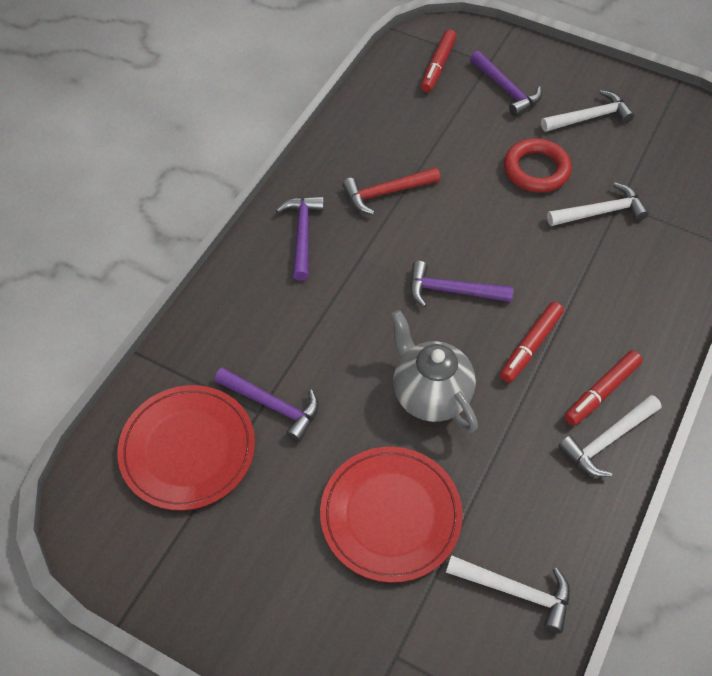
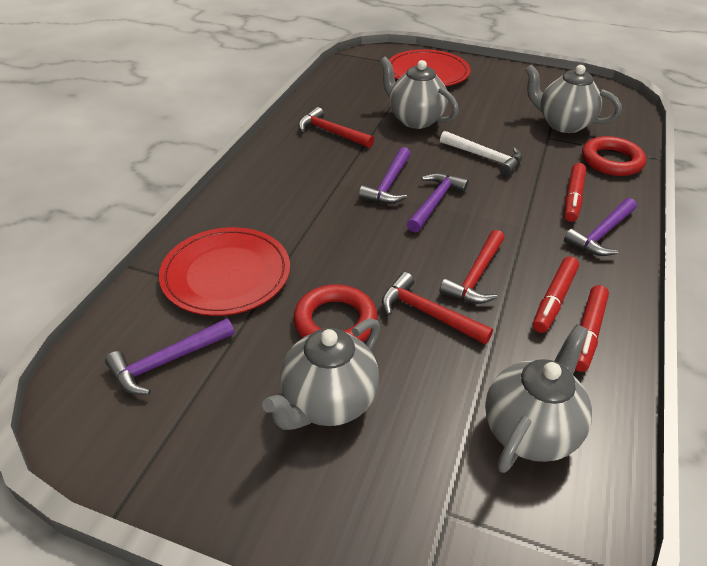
grey teapot: [391,310,478,433] = 1 -> [262,318,380,430] [380,56,459,129] [485,324,592,473] [525,65,622,133] = 4
red hammer: [342,167,440,215] = 1 -> [299,107,374,148] [382,272,493,344] [439,230,505,304] = 3
red ring: [504,138,572,193] = 1 -> [293,284,377,342] [582,136,646,176] = 2
white hammer: [446,555,570,633] [541,90,634,132] [547,182,649,226] [558,395,662,477] = 4 -> [440,131,522,176] = 1

